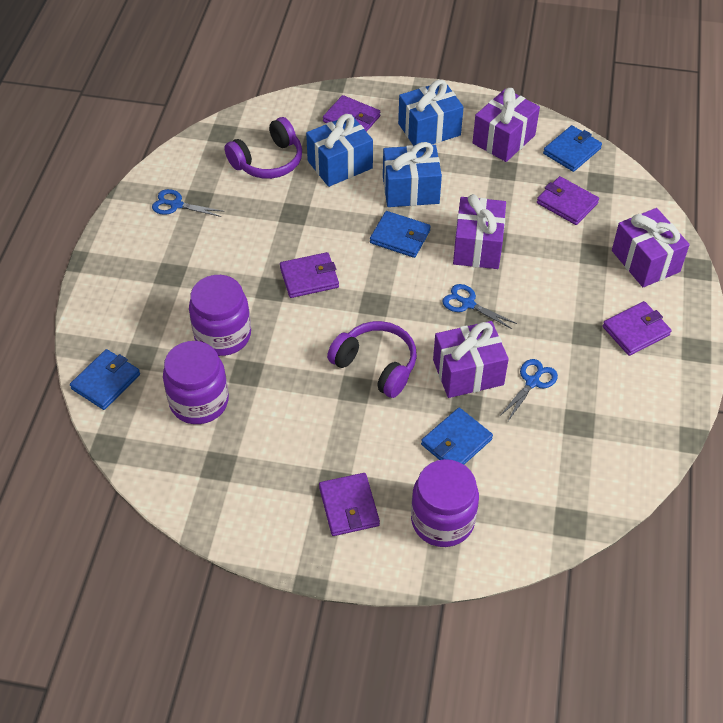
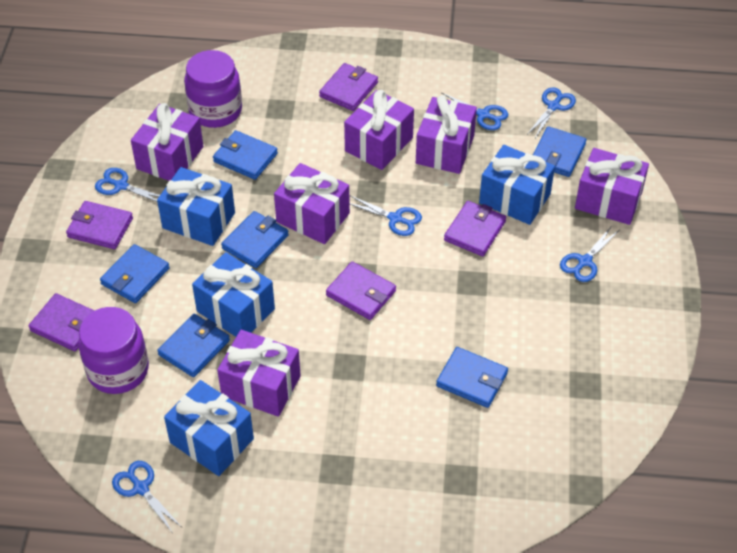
blue gift: [306,114,373,187] [383,142,442,207] [398,79,464,146] = 3 -> [157,167,235,246] [164,380,254,476] [192,252,275,337] [479,145,555,225] = 4
blue scissors: [152,189,225,217] [442,284,517,329] [500,359,558,421] = 3 -> [95,168,160,202] [112,461,181,532] [350,196,422,236] [442,93,508,130] [528,87,576,138] [560,227,618,282] = 6
blue wallet: [70,349,140,410] [370,211,431,258] [421,408,493,465] [543,125,602,172] = 4 -> [100,244,170,303] [157,314,230,377] [213,130,278,180] [221,211,289,268] [436,347,508,408] [533,126,587,177] = 6
purple gift: [433,321,509,398] [453,194,506,269] [472,88,540,162] [612,208,690,287] = 4 -> [131,103,203,181] [217,330,301,417] [274,163,350,244] [344,90,414,170] [416,95,477,174] [575,148,649,225] = 6
purple headphones: [224,117,302,179] [327,321,417,398] = 2 -> none = 0
purple jar: [163,341,229,424] [189,275,251,356] [411,459,479,547] = 3 -> [78,307,149,394] [184,50,242,128] = 2

